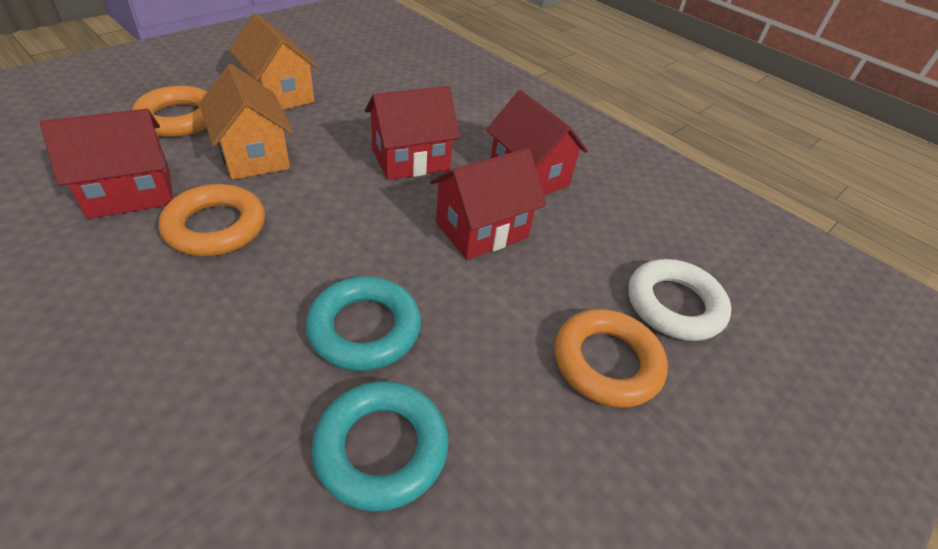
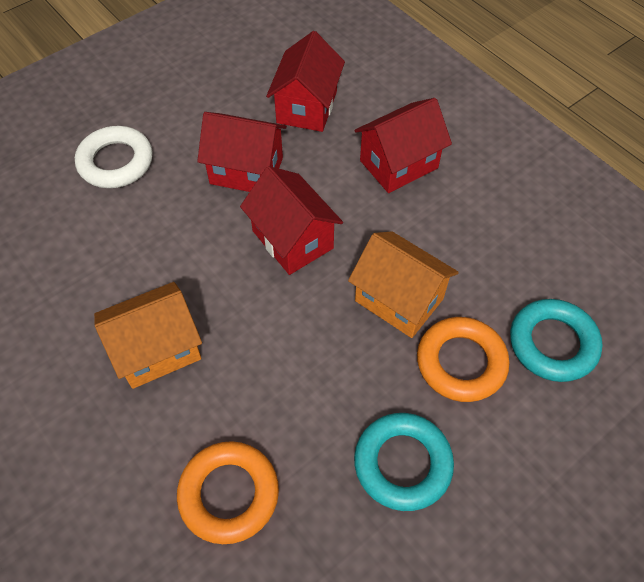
orange ring: [132,86,207,137] [159,184,265,256] [555,309,668,408] = 3 -> [177,441,279,544] [417,317,510,402] = 2

